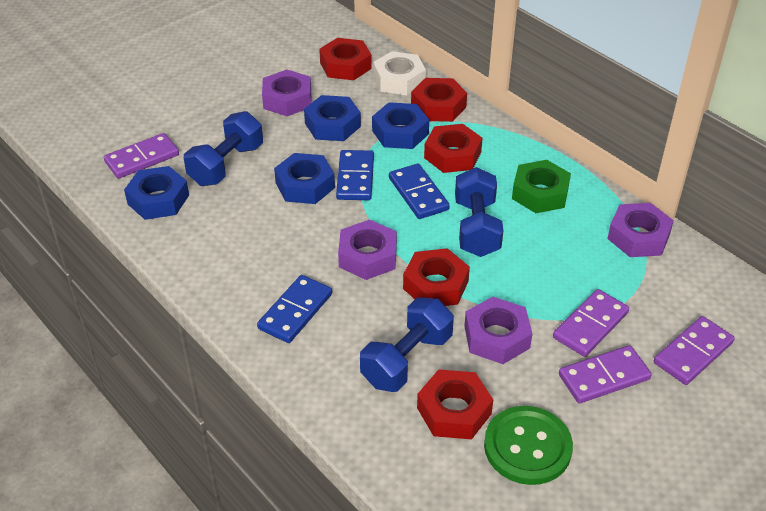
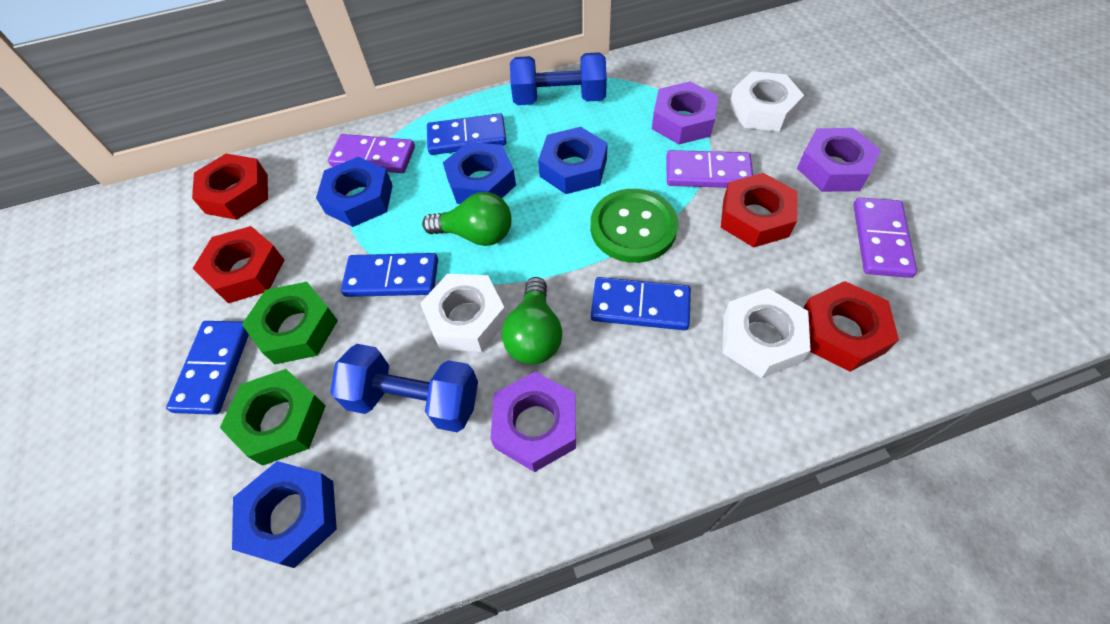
blue domino: [257,275,332,343] [336,150,374,200] [389,164,450,219] = 3 -> [166,321,249,415] [341,253,438,297] [427,113,507,155] [591,277,691,330] = 4
blue dumbbell: [184,111,263,186] [360,297,454,392] [455,167,503,257] = 3 -> [330,344,478,432] [510,52,607,105] = 2
green light bulb: none = 0 -> [422,192,512,246] [502,277,562,364] = 2
green nut: [512,160,571,213] = 1 -> [220,369,326,466] [242,282,338,364] = 2
purple domino: [104,133,179,179] [553,289,629,357] [559,345,652,403] [654,316,735,385] = 4 -> [328,134,415,173] [666,150,753,188] [854,197,917,278] = 3
purple nut: [262,70,311,116] [338,219,397,280] [464,297,532,364] [607,203,674,257] = 4 -> [490,372,576,472] [652,81,718,144] [797,128,881,192] = 3
red nut: [319,38,372,80] [403,248,470,306] [411,78,467,122] [417,369,493,439] [424,124,483,173] = 5 -> [192,154,268,220] [192,226,284,303] [721,173,798,247] [803,281,899,372] = 4
white nut: [373,51,426,95] = 1 -> [420,274,507,352] [722,288,811,378] [729,71,804,131] = 3

